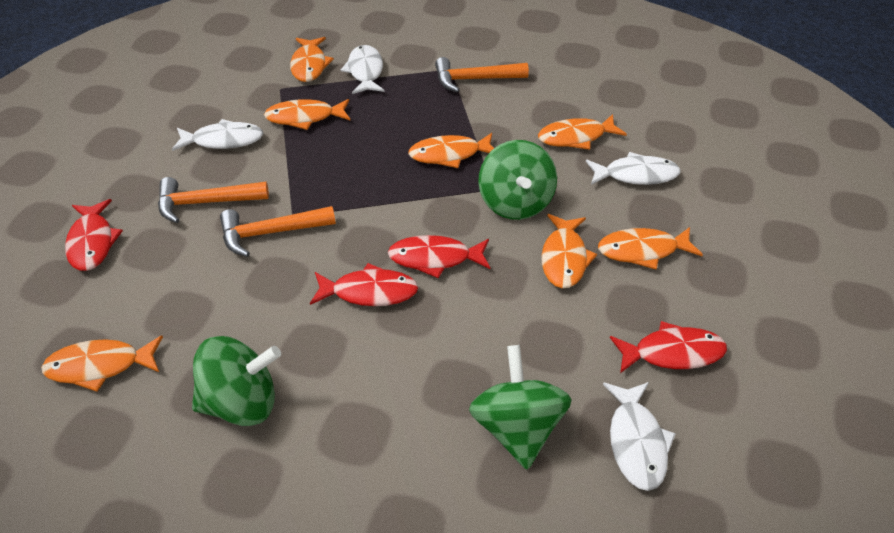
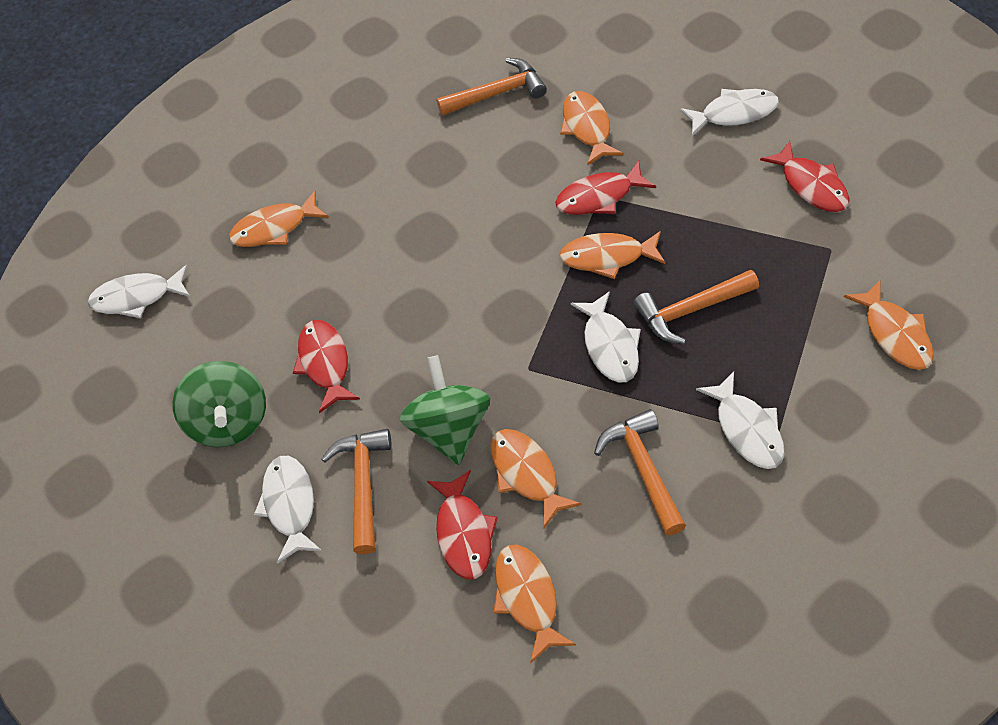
green spinning top: [192,336,281,426] [469,345,572,469] [478,140,557,220] = 3 -> [173,361,266,447] [400,355,490,465] = 2
orange fish: [41,335,163,392] [264,99,351,130] [290,37,334,82] [408,133,494,168] [538,114,627,150] [541,214,597,288] [598,227,703,270] = 7 -> [229,191,329,247] [490,429,582,528] [493,544,576,664] [559,231,666,279] [560,91,624,166] [844,280,934,370] = 6
orange hammer: [158,177,269,223] [220,206,336,257] [435,57,529,92] = 3 -> [322,429,392,554] [437,58,547,116] [594,409,686,535] [633,270,759,344] = 4
white fish: [172,119,263,151] [340,45,384,94] [586,152,681,185] [603,382,676,491] = 4 -> [88,265,190,318] [254,456,322,564] [570,291,641,383] [680,89,779,136] [696,371,785,469] = 5

